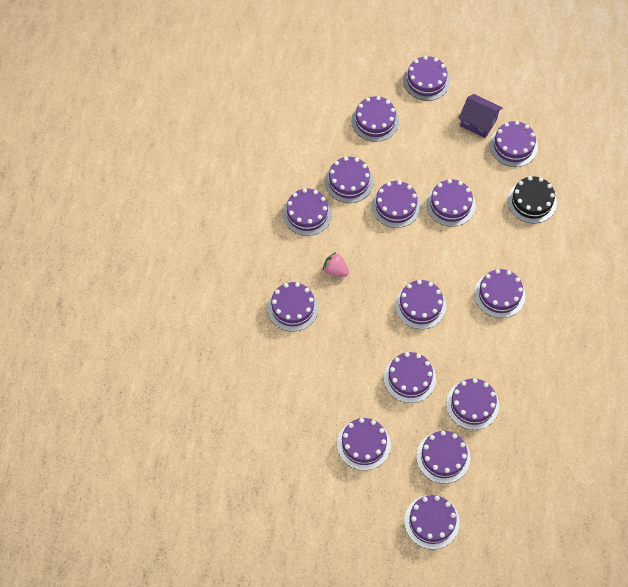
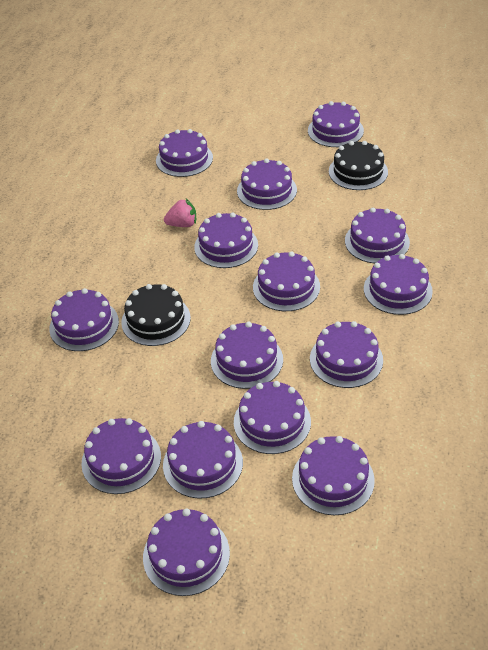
black cake: [507,176,557,223] = 1 -> [121,284,191,346] [329,141,388,190] = 2
purple house: [458,94,503,138] = 1 -> none = 0

